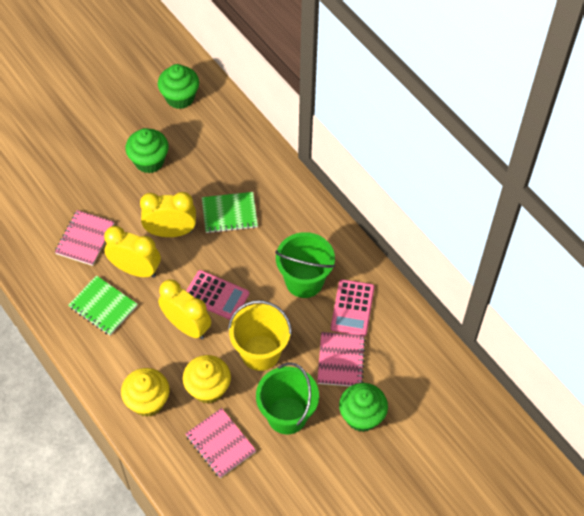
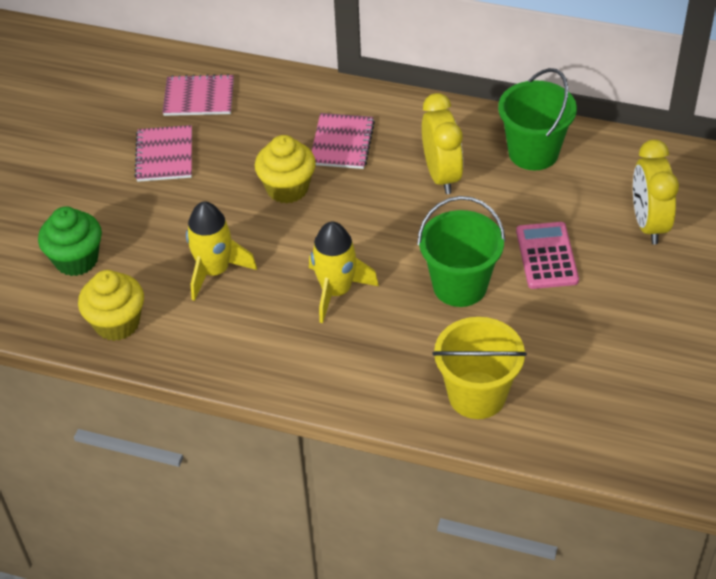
green cupcake: [125,128,169,173] [158,64,199,109] [339,383,388,432] = 3 -> [38,206,102,276] = 1
green notebook: [69,275,138,335] [202,192,258,233] = 2 -> none = 0
pink calculator: [186,270,249,320] [331,279,375,336] = 2 -> [516,222,579,289] = 1
yellow clock: [104,226,161,278] [140,192,196,237] [158,279,211,339] = 3 -> [422,93,463,194] [633,140,679,244] = 2
yellow rocket: none = 0 -> [186,201,257,301] [309,222,379,323] = 2

